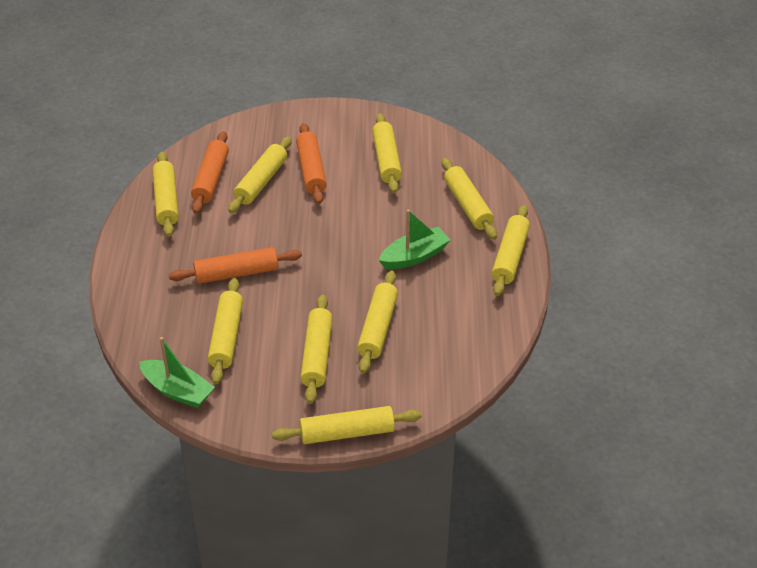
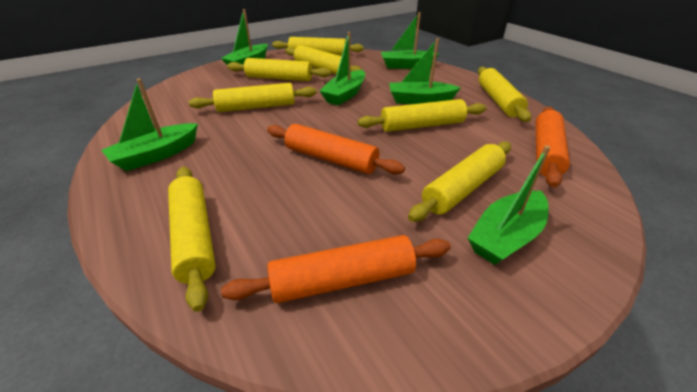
green boat: [139,337,215,408] [379,210,450,269] = 2 -> [102,78,198,171] [221,9,268,65] [320,32,365,105] [381,12,439,69] [389,38,461,104] [468,145,551,265] = 6
yellow rolling pin: [153,152,179,237] [208,278,243,384] [228,137,292,213] [272,406,422,444] [300,295,333,404] [357,270,398,373] [372,113,402,193] [442,158,497,240] [492,205,530,296] = 9 -> [168,167,216,312] [189,83,317,112] [227,58,331,81] [272,37,364,56] [285,45,362,74] [357,99,486,132] [408,141,511,222] [478,67,531,122] = 8

